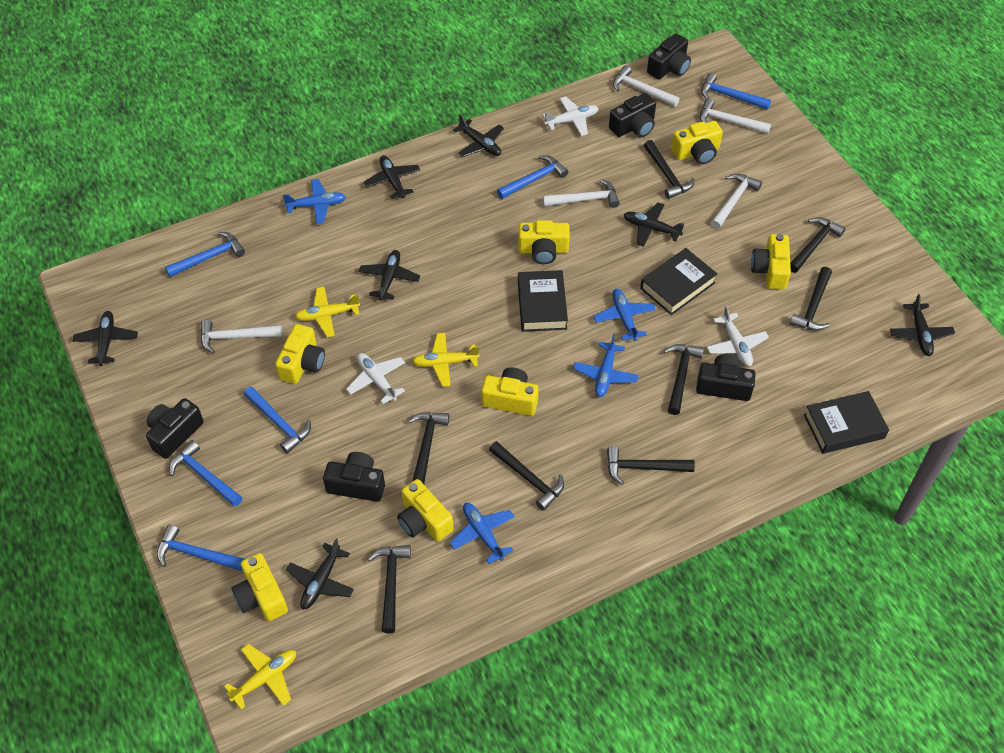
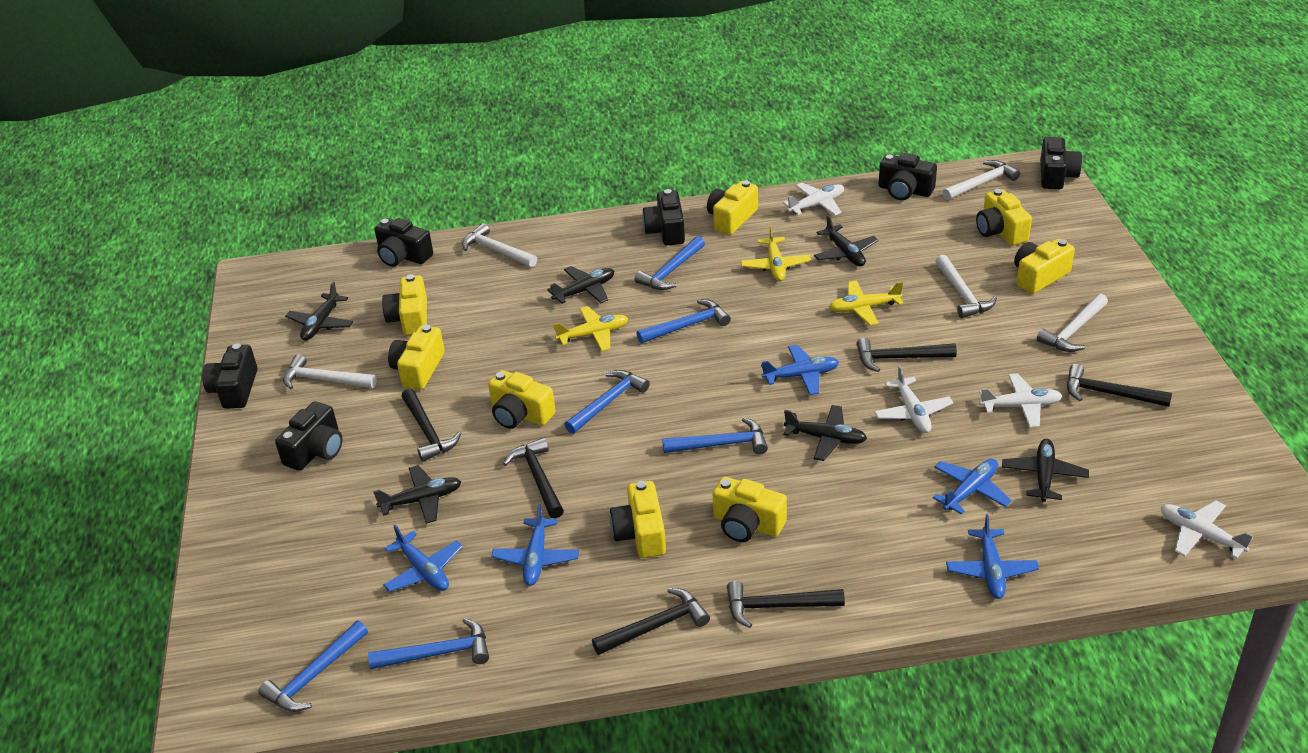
black book: [518,270,568,332] [640,248,717,315] [804,391,889,454] = 3 -> none = 0
black camera: [146,398,204,459] [323,452,385,502] [609,93,656,137] [647,34,691,79] [696,354,756,401] = 5 -> [202,343,258,409] [275,401,342,471] [375,218,433,267] [642,189,685,245] [879,153,937,200] [1040,137,1082,189] = 6
black hammer: [367,545,411,633] [408,412,449,484] [489,441,564,511] [607,446,695,485] [644,140,695,199] [664,344,704,415] [790,217,845,273] [790,267,832,331] = 8 -> [401,389,461,462] [503,438,564,519] [592,588,710,655] [727,581,845,628] [856,338,957,372] [1067,364,1172,407] = 6
black plane: [72,311,138,366] [286,539,354,610] [359,250,420,301] [363,155,420,199] [453,114,504,157] [624,203,684,247] [890,294,955,356] = 7 -> [285,282,353,341] [373,465,461,524] [547,266,614,304] [784,405,867,461] [814,215,878,266] [1002,439,1089,502] = 6
blue plane: [283,179,346,224] [450,503,515,564] [573,334,638,397] [593,289,656,341] = 4 -> [383,525,463,592] [491,504,579,586] [761,345,839,395] [933,459,1012,514] [946,514,1039,599] = 5
white plane: [346,353,405,404] [543,96,599,136] [707,306,769,366] = 3 -> [783,183,844,216] [874,365,953,433] [979,373,1062,428] [1161,500,1253,559] = 4
yellow camera: [232,553,288,621] [275,324,325,384] [397,479,454,542] [481,367,539,416] [518,220,570,264] [671,121,723,164] [751,234,791,290] = 7 -> [382,274,427,336] [388,325,445,390] [488,370,556,429] [610,481,666,558] [707,180,758,235] [713,477,787,542] [976,189,1032,245] [1014,239,1075,294] = 8

